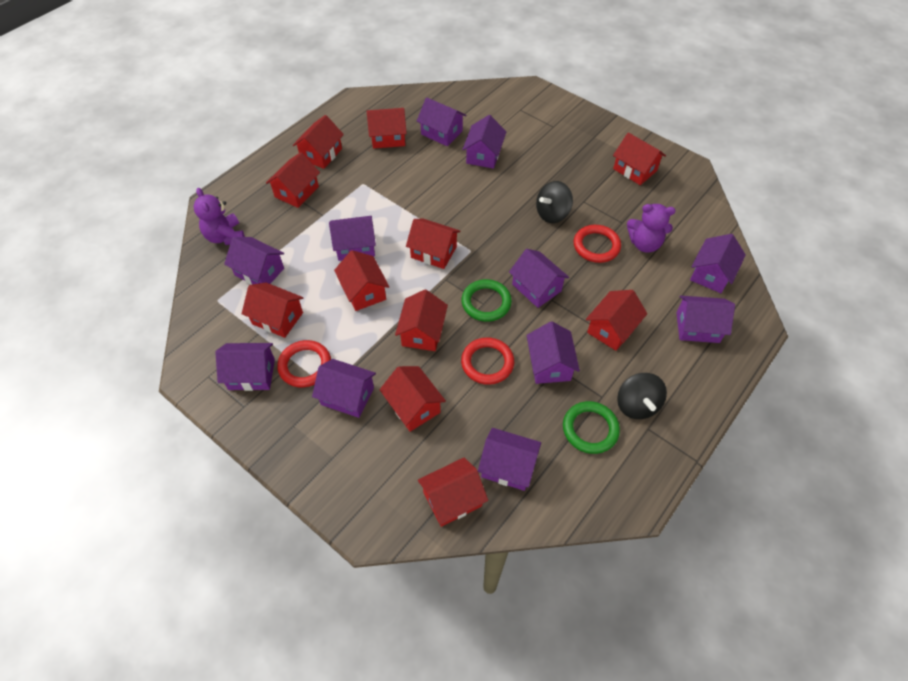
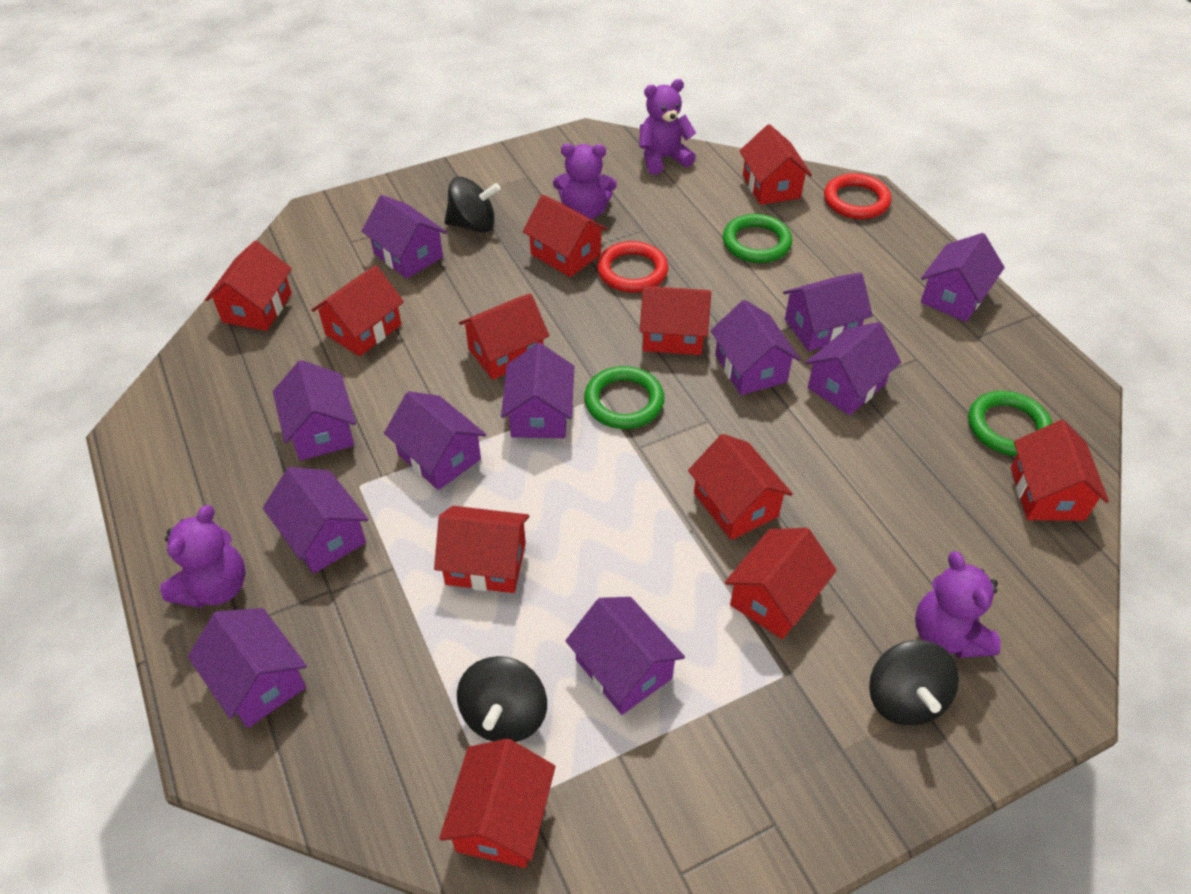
black spinning top: [536,181,573,223] [617,373,667,419] = 2 -> [444,177,501,233] [457,656,547,742] [869,640,959,726] = 3
green ring: [461,279,512,322] [563,401,620,454] = 2 -> [584,366,664,429] [723,214,792,263] [968,391,1052,456] = 3
purple teddy bear: [193,188,245,245] [627,204,675,253] = 2 -> [160,505,246,608] [553,144,617,220] [639,79,696,175] [915,551,1001,658] = 4
red ring: [277,340,331,387] [461,337,514,385] [574,225,621,263] = 3 -> [597,241,668,293] [824,173,891,219] = 2

